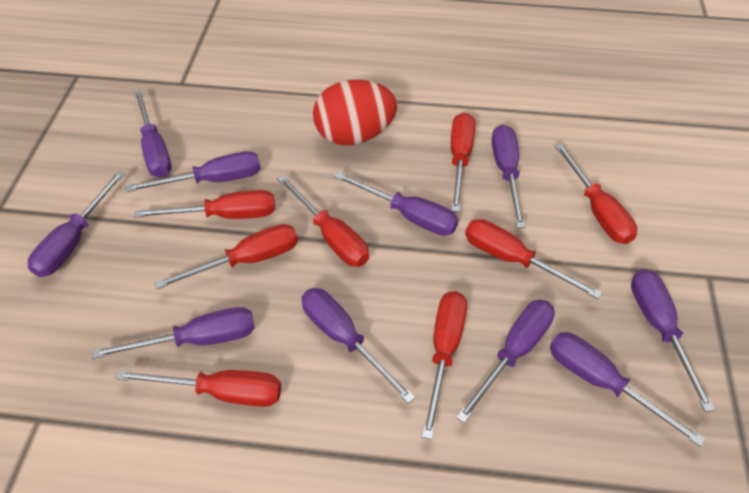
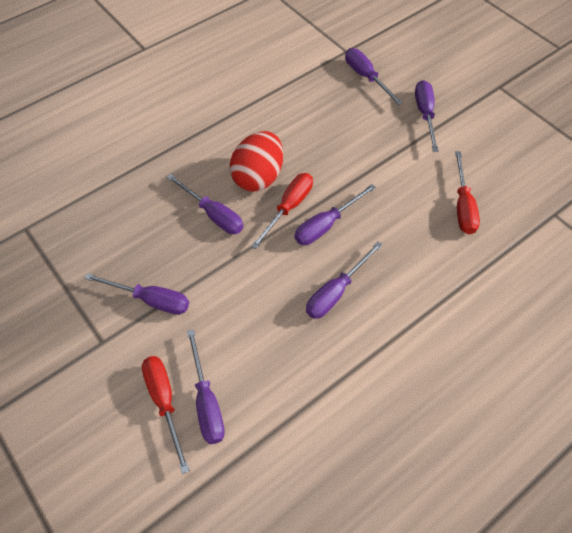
purple screwdriver: [28,170,125,277] [92,307,255,359] [125,151,261,192] [134,90,172,177] [302,288,416,404] [334,172,459,236] [456,300,555,423] [492,125,525,228] [550,332,706,447] [631,269,715,412] = 10 -> [85,273,189,315] [167,174,243,234] [187,329,225,444] [294,184,376,245] [306,242,383,319] [345,48,403,105] [415,80,439,152] = 7
red screwdriver: [115,370,281,407] [134,190,275,219] [154,224,298,289] [277,175,369,267] [422,291,467,440] [451,112,475,212] [465,219,602,299] [554,143,637,244] = 8 -> [142,356,190,474] [251,173,313,249] [455,151,480,234] = 3

